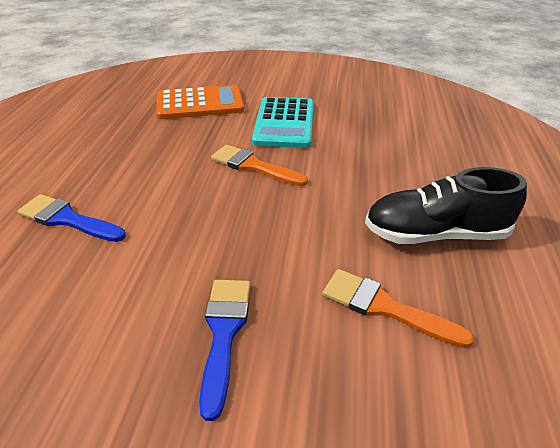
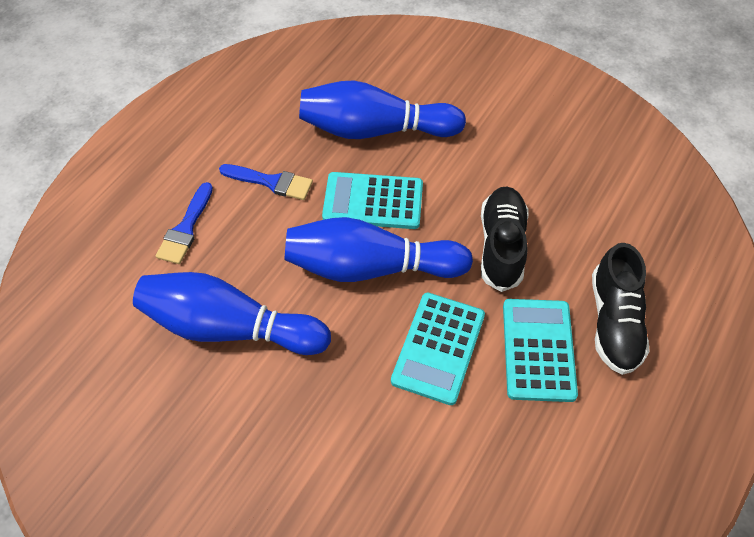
black shoe: [365,167,527,244] = 1 -> [481,186,529,292] [592,243,650,375] = 2
blue bowling pin: none = 0 -> [133,272,331,355] [285,217,473,282] [299,80,466,139] = 3
orange brush: [211,145,308,186] [322,269,474,348] = 2 -> none = 0
orange calculator: [156,85,244,119] = 1 -> none = 0
turquoise calculator: [252,97,314,148] = 1 -> [322,172,423,229] [391,293,485,405] [503,299,578,402] = 3

